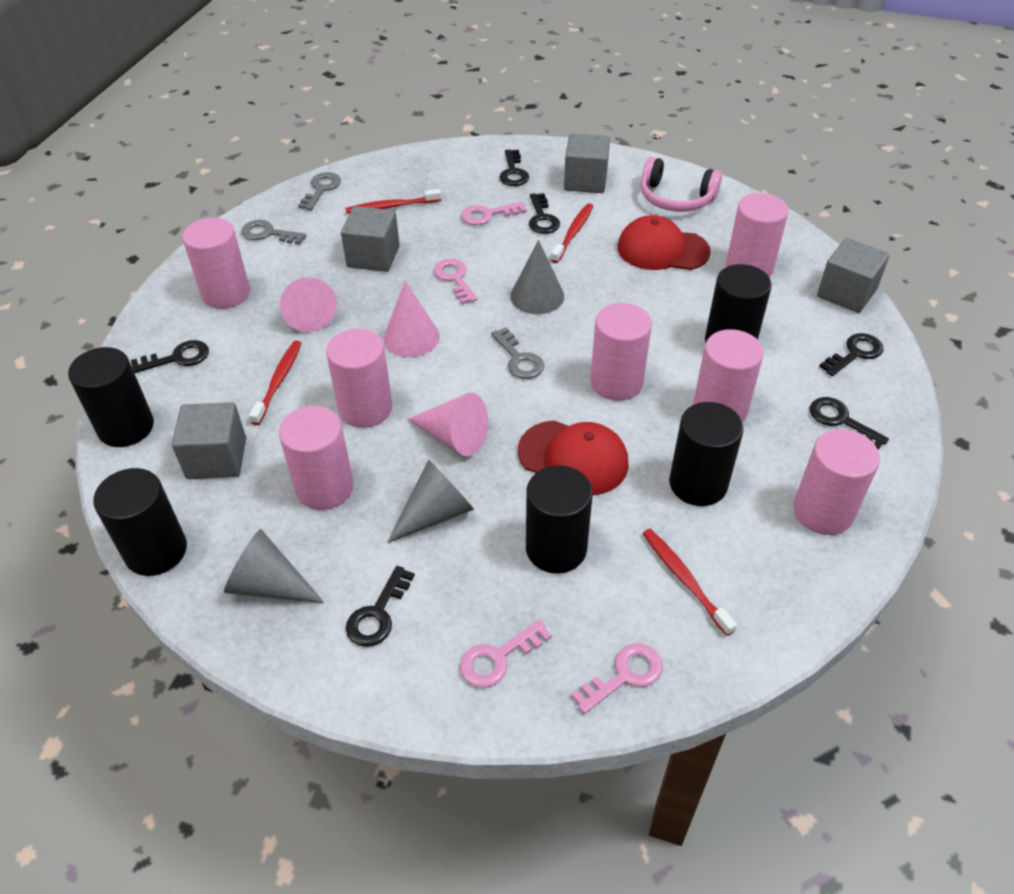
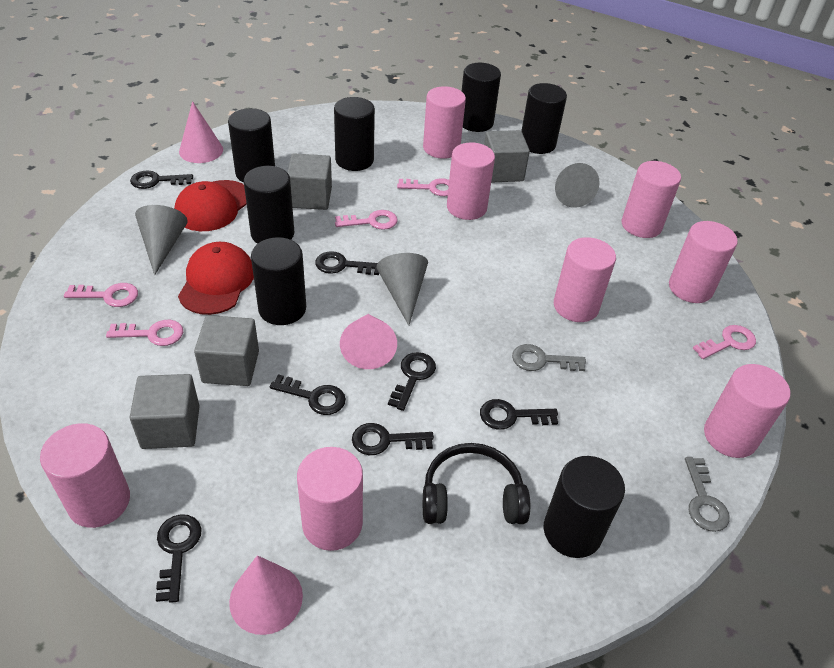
black cylinder: [68,347,154,447] [93,468,187,576] [526,465,593,574] [669,402,744,506] [705,264,772,343] = 5 -> [228,108,275,183] [244,166,294,244] [251,237,306,325] [334,97,375,171] [462,63,501,132] [522,83,567,154] [544,456,625,558] = 7
black headphones: none = 0 -> [423,443,530,524] = 1
black key: [131,340,209,373] [346,566,415,647] [500,150,529,186] [529,193,560,234] [810,397,889,449] [819,333,884,376] = 6 -> [130,171,193,189] [156,514,202,603] [270,374,346,415] [315,251,379,275] [352,423,434,455] [388,352,436,411] [480,399,558,430] = 7
grey key: [241,220,307,245] [298,172,341,210] [491,328,544,379] = 3 -> [512,344,586,371] [685,457,730,532] = 2
pink cylinder: [182,218,250,309] [279,406,354,510] [326,329,392,428] [590,303,652,401] [693,329,764,422] [726,193,789,277] [793,429,880,535] = 7 -> [40,423,130,528] [297,447,363,551] [423,86,466,159] [447,143,495,220] [554,237,616,322] [622,161,681,238] [669,221,738,303] [704,364,790,458] = 8
pink headphones: [641,157,722,212] = 1 -> none = 0
pink key: [434,259,478,304] [460,620,552,687] [461,202,526,225] [571,643,663,714] = 4 -> [64,283,138,307] [106,320,183,346] [335,210,397,230] [397,178,449,196] [693,325,756,359] = 5
red toothbrush: [249,341,302,425] [345,189,441,214] [551,203,593,263] [643,529,737,636] = 4 -> none = 0

